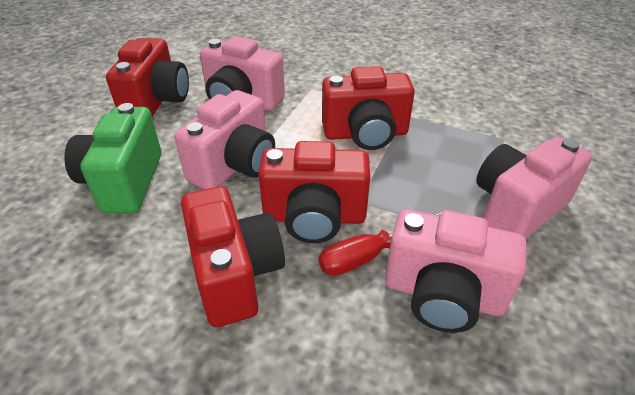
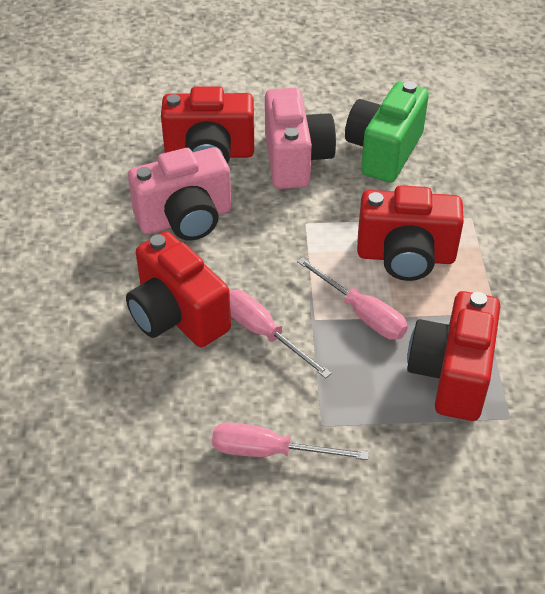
pink camera: [174,90,275,189] [200,36,285,111] [385,209,526,333] [476,137,592,239] = 4 -> [128,147,232,241] [265,88,336,189] = 2
pink screwdriver: none = 0 -> [212,422,369,460] [229,290,332,378] [297,257,408,340] = 3
red screwdriver: [319,212,442,276] = 1 -> none = 0

